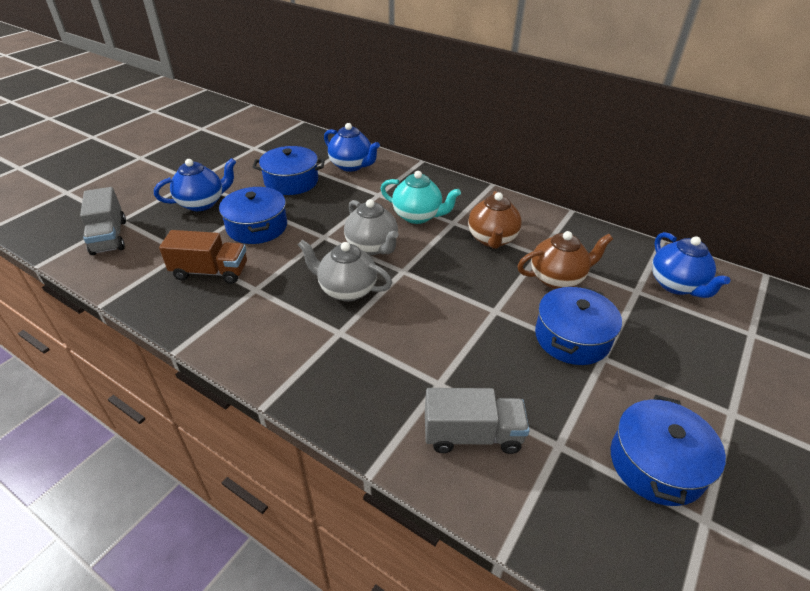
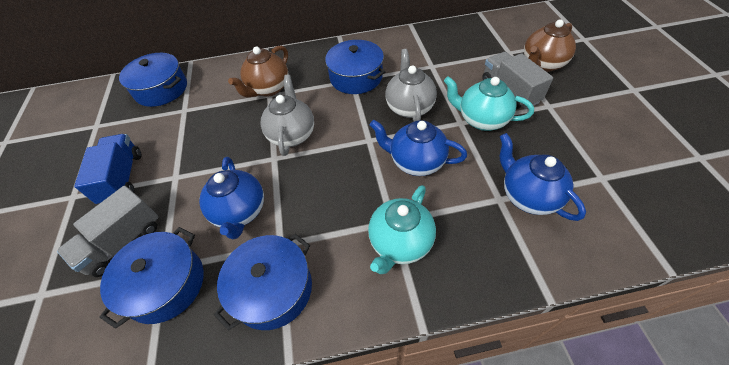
blue truck: none = 0 -> [74,134,142,204] = 1
brown truck: [159,230,247,284] = 1 -> none = 0
turquoise teapot: [380,171,461,224] = 1 -> [368,185,436,274] [444,76,534,131] = 2

